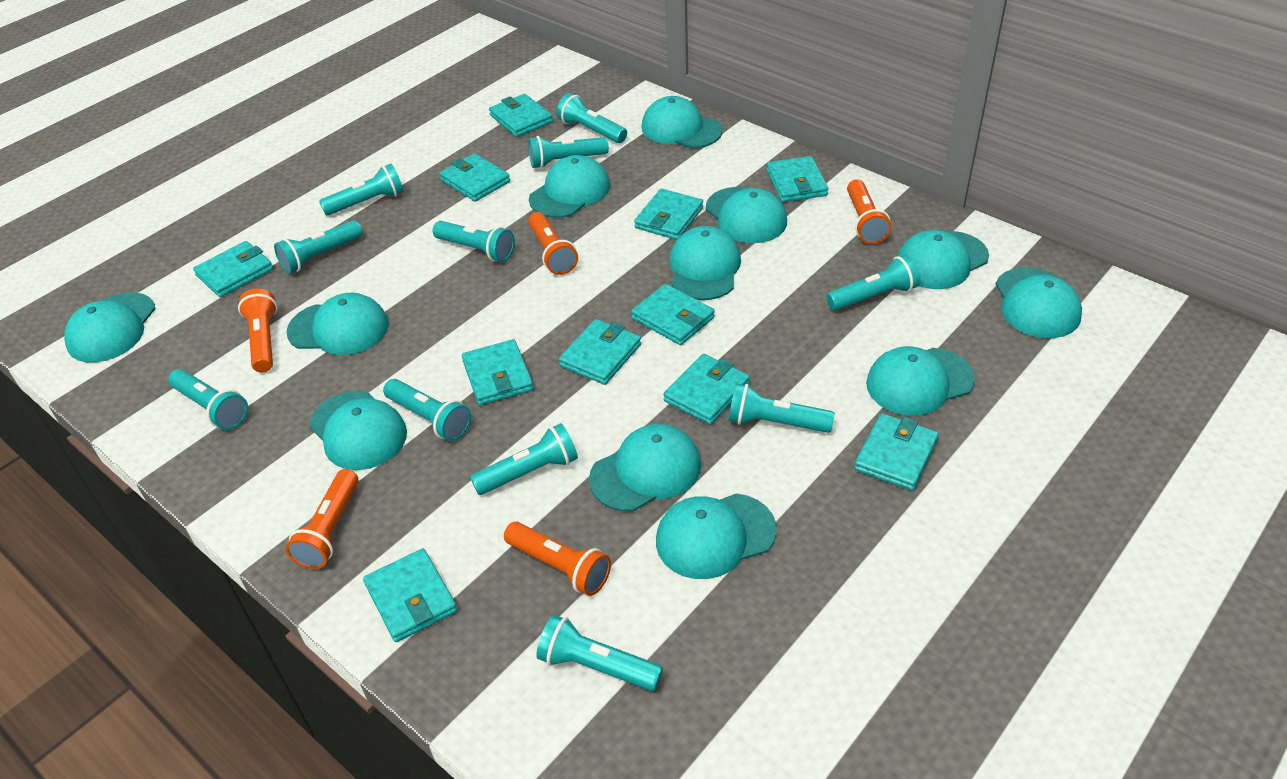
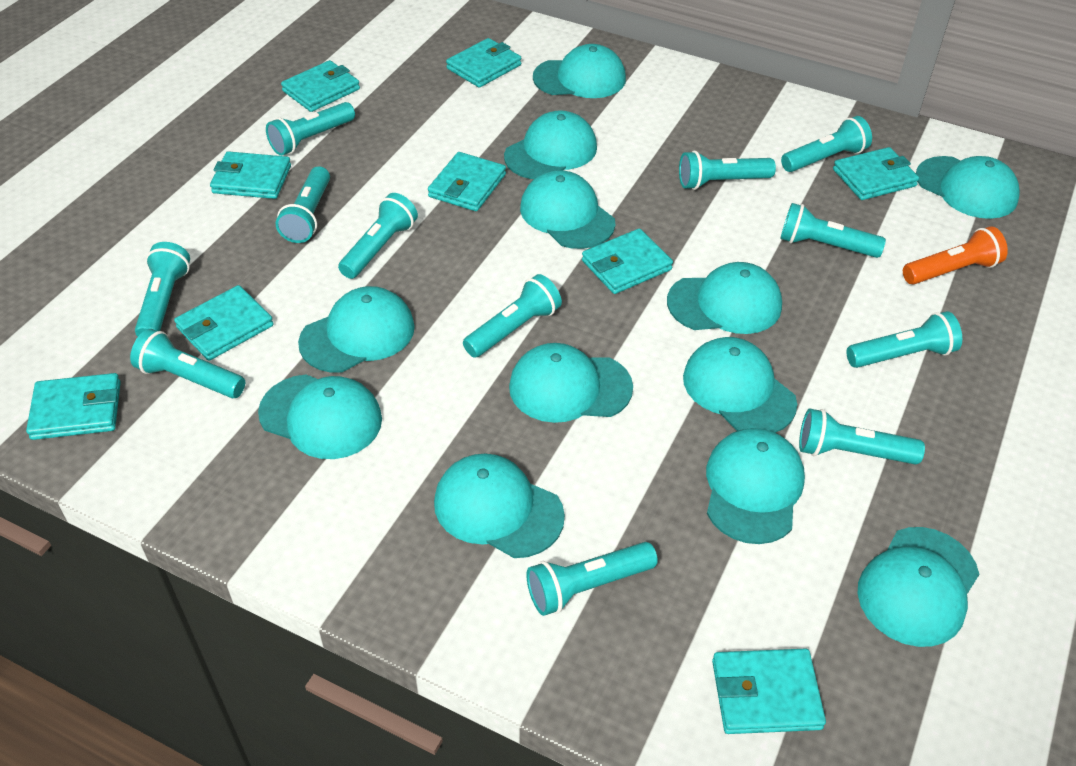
orange flashlight: [238,288,277,372] [286,469,359,569] [504,522,611,596] [528,212,578,275] [847,179,891,244] = 5 -> [903,226,1008,285] = 1
turquoise flashlight: [168,369,248,430] [274,220,362,274] [319,164,404,216] [383,379,471,441] [433,221,515,262] [470,423,578,495] [528,136,609,168] [536,615,663,691] [556,93,627,143] [728,384,835,433] [826,255,920,311] = 11 -> [130,329,245,398] [135,242,190,337] [266,102,355,156] [276,167,330,243] [338,193,418,279] [463,274,562,358] [526,542,658,616] [679,151,776,190] [780,203,886,258] [781,116,872,172] [799,408,925,465] [846,311,962,368] = 12
turquoise wallet: [193,241,273,297] [363,548,457,642] [439,153,510,202] [462,339,534,405] [489,94,553,137] [559,319,641,385] [631,284,715,345] [634,189,703,240] [663,354,750,425] [767,156,828,202] [854,413,939,491] = 11 -> [26,373,121,440] [174,285,274,361] [210,151,291,199] [281,60,360,112] [428,152,506,211] [446,38,521,88] [582,228,673,294] [712,649,826,734] [833,147,919,200] = 9

